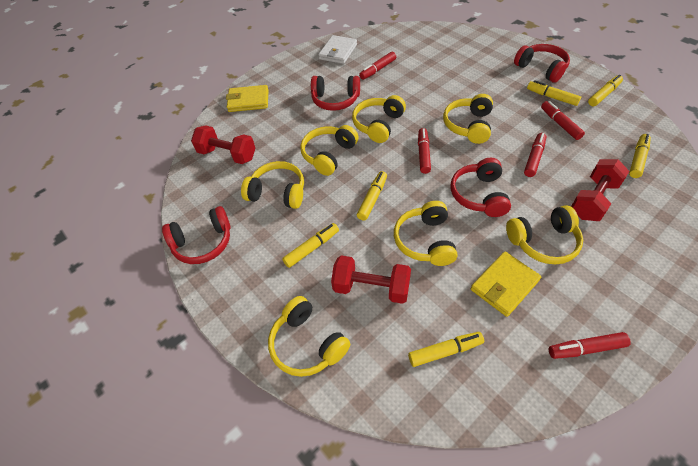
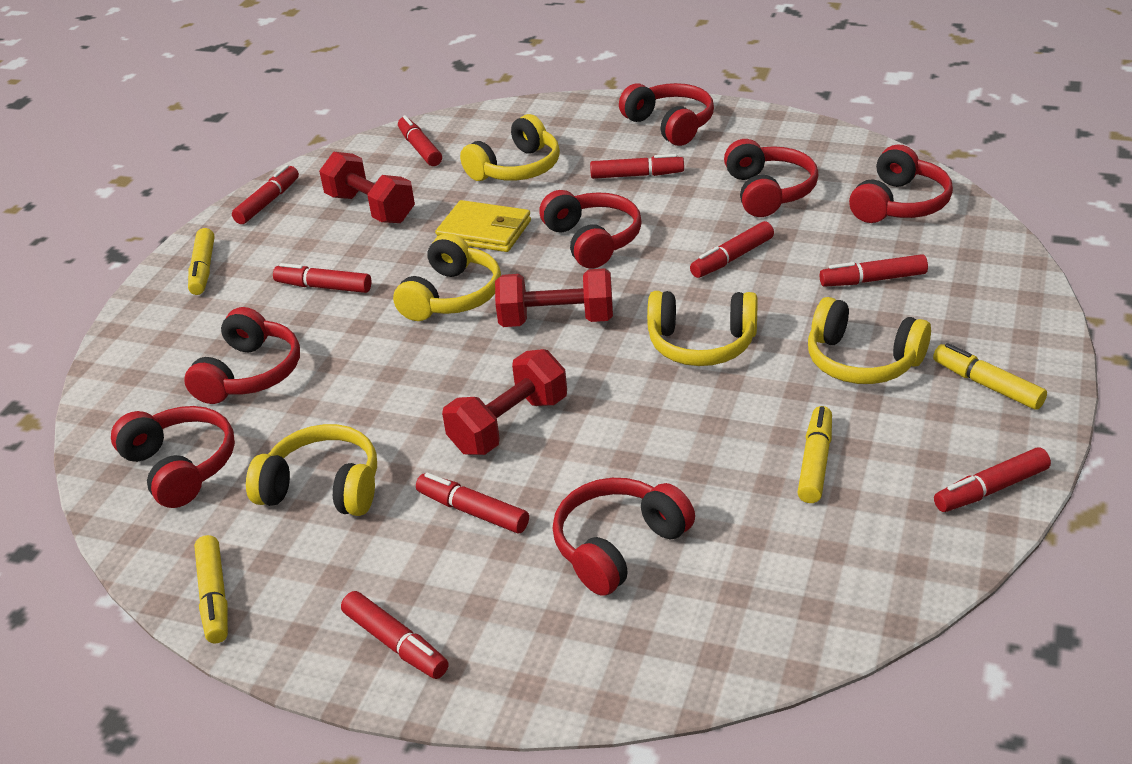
red headphones: [162,206,230,264] [311,76,360,111] [451,158,511,217] [514,44,570,83] = 4 -> [111,406,235,508] [184,307,300,404] [539,190,641,269] [553,478,695,596] [619,83,714,146] [724,139,819,217] [849,145,953,223] = 7
red marker: [359,52,396,80] [418,128,431,174] [524,133,547,177] [541,101,585,140] [549,332,631,359] = 5 -> [232,165,299,224] [273,263,372,293] [341,591,448,679] [398,115,442,166] [416,473,529,534] [590,154,684,179] [690,221,774,278] [820,254,928,287] [934,447,1051,512] = 9
white wallet: [318,35,357,64] = 1 -> none = 0
yellow headphones: [241,161,304,209] [268,296,350,377] [300,125,359,176] [352,95,406,143] [394,201,457,266] [443,94,493,144] [506,205,583,264] = 7 -> [246,424,377,516] [393,233,501,321] [460,114,560,181] [647,291,758,366] [808,297,931,384] = 5
yellow marker: [282,223,339,268] [357,171,387,221] [408,332,484,367] [527,80,581,106] [588,75,623,106] [629,134,651,178] = 6 -> [188,228,214,295] [194,535,228,643] [797,406,832,503] [933,343,1047,410] = 4
yellow wallet: [226,85,268,112] [471,251,541,317] = 2 -> [435,200,531,252] = 1

